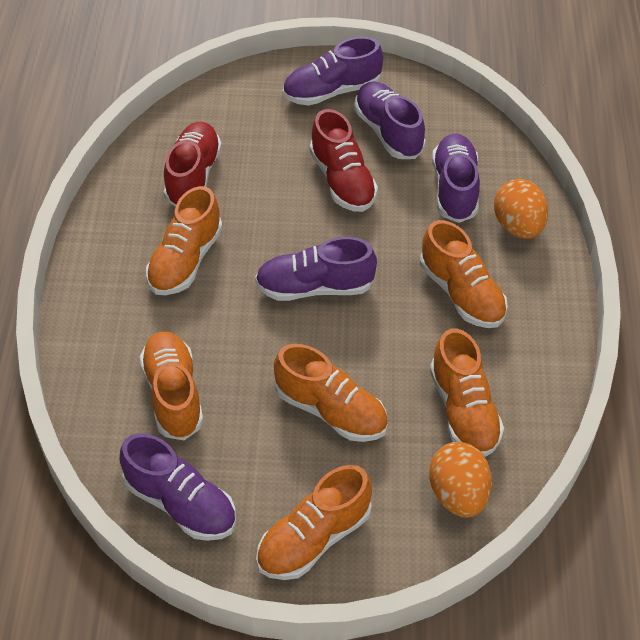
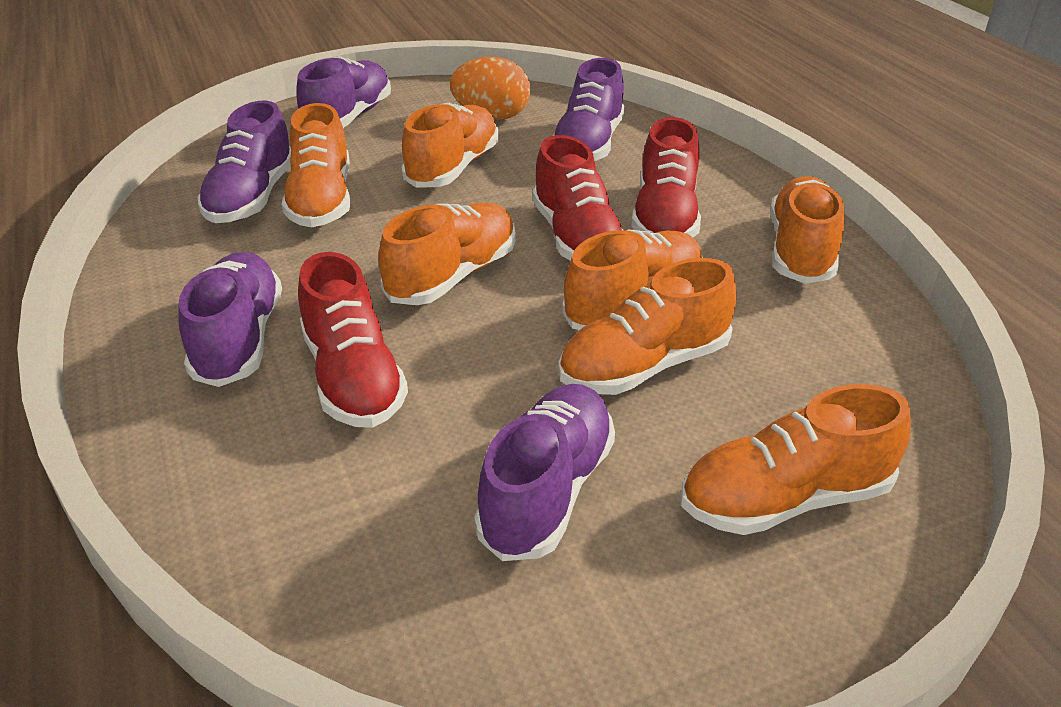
orange egg: [429,442,492,518] [494,179,548,239] = 2 -> [450,57,530,120] = 1
orange shoe: [140,331,203,440] [146,186,223,295] [256,465,372,580] [274,344,388,442] [420,220,508,328] [430,329,504,457] = 6 -> [282,103,351,227] [378,203,516,305] [401,103,499,188] [558,258,737,395] [562,230,703,330] [681,384,911,535] [770,176,845,284] = 7
red shoe: [163,122,222,206] [310,109,378,212] = 2 -> [298,252,408,428] [532,135,623,261] [632,117,701,237] = 3

